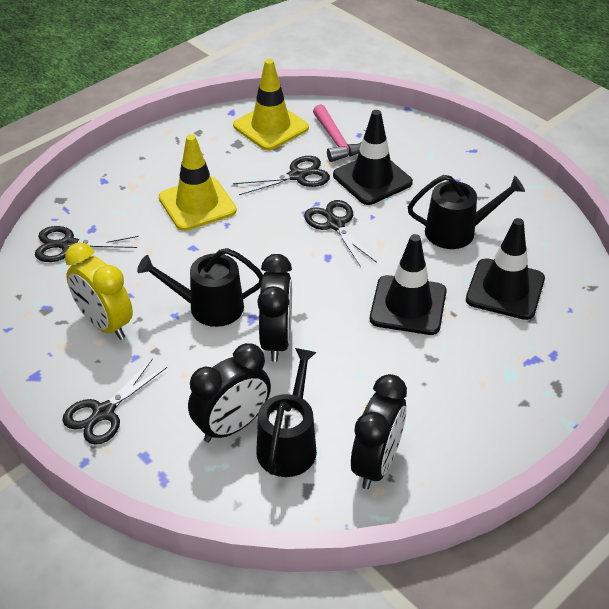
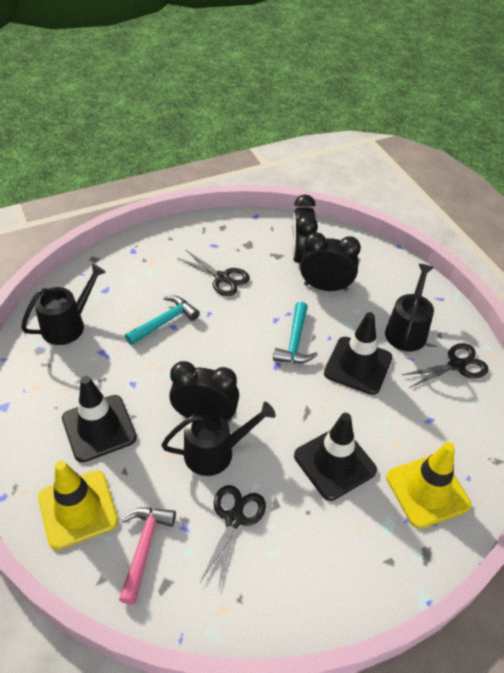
black scissors: [35,226,139,262] [62,358,167,445] [233,156,330,195] [304,200,377,267] = 4 -> [177,250,250,296] [200,485,266,591] [402,343,489,388] = 3
turquoise hammer: none = 0 -> [125,296,200,345] [273,302,318,363] = 2
yellow clock: [65,243,133,340] = 1 -> none = 0

